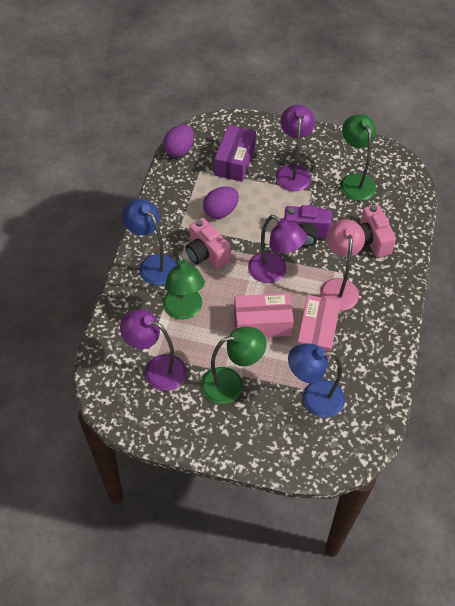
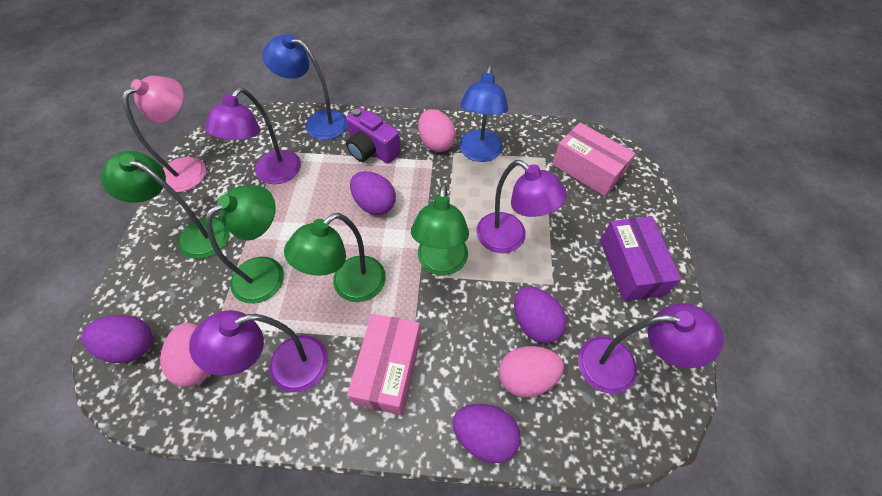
green lamp: [163,252,205,320] [201,327,266,404] [340,114,376,201] = 3 -> [101,151,230,259] [206,185,284,304] [284,213,386,302] [411,184,469,275] = 4
pink camera: [185,218,231,269] [359,205,396,257] = 2 -> none = 0
pink egg: none = 0 -> [160,323,210,387] [418,109,456,152] [499,346,564,397] = 3
purple egg: [163,125,194,157] [203,187,239,219] = 2 -> [81,315,153,363] [350,171,396,215] [452,404,521,463] [514,287,567,343] = 4
purple lamp: [120,310,187,391] [248,215,307,283] [276,105,315,191] = 3 -> [189,310,328,393] [205,88,301,184] [476,160,567,253] [578,303,724,394] = 4

